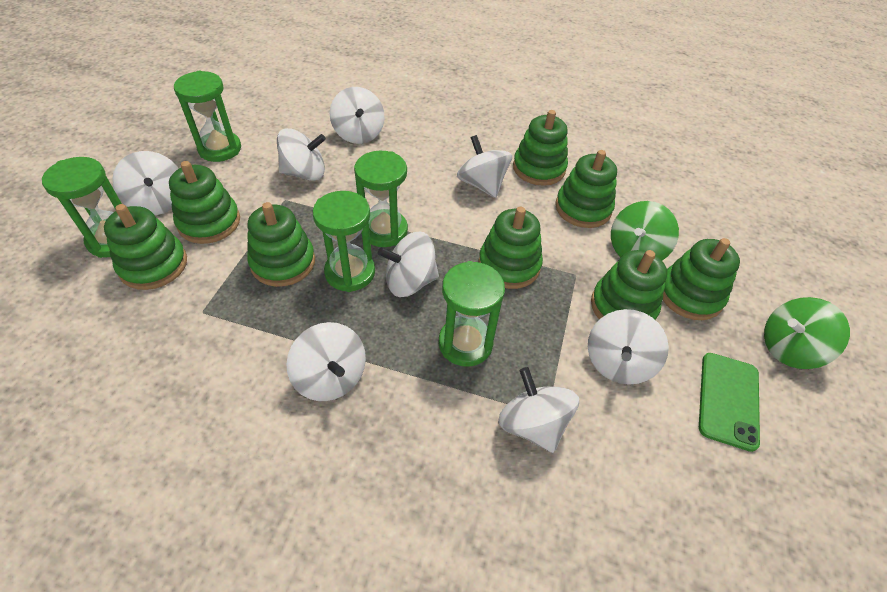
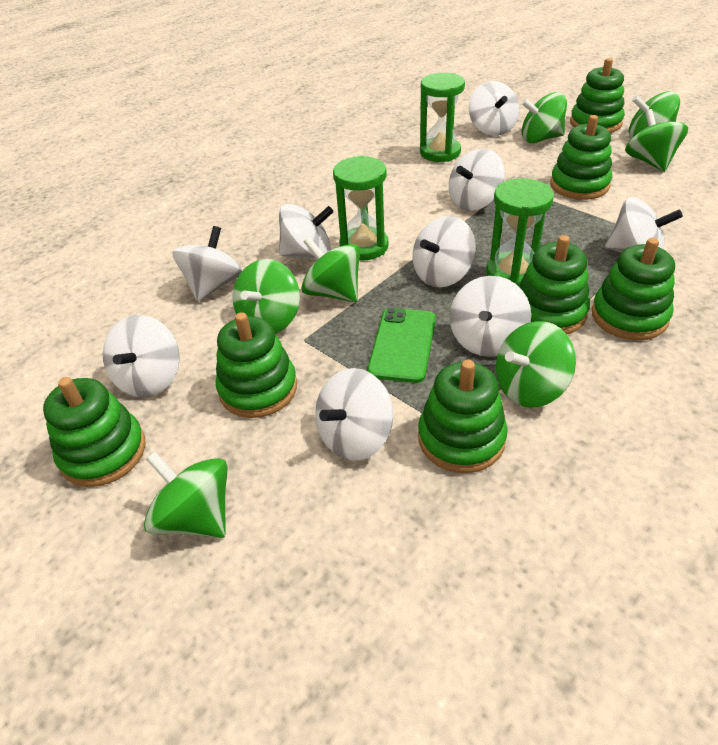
green hourglass: [42,157,122,258] [174,71,241,162] [313,191,375,292] [354,151,408,247] [439,261,505,367] = 5 -> [333,156,389,261] [420,73,465,162] [486,178,554,286] = 3
green spinning top: [611,201,679,261] [764,297,850,369] = 2 -> [144,452,227,538] [233,259,300,334] [301,237,360,302] [496,321,576,408] [521,92,567,143] [625,109,688,172] [629,91,680,139] = 7
green stacking toy: [104,204,187,290] [169,161,240,244] [247,202,315,287] [478,207,543,289] [513,110,568,186] [555,150,617,228] [591,250,667,320] [663,238,740,320] = 8 -> [43,377,146,487] [216,312,297,418] [418,360,508,473] [519,235,590,334] [550,115,612,200] [570,58,625,133] [592,238,675,340] = 7
white spinning top: [112,151,179,215] [277,128,326,181] [286,322,366,401] [330,87,385,144] [378,232,439,297] [457,135,512,198] [498,367,579,453] [588,309,669,385] = 8 -> [103,315,180,397] [172,226,242,302] [279,204,333,260] [315,368,393,461] [413,216,476,288] [449,149,505,211] [450,276,531,357] [469,81,519,136] [605,197,683,252] = 9

